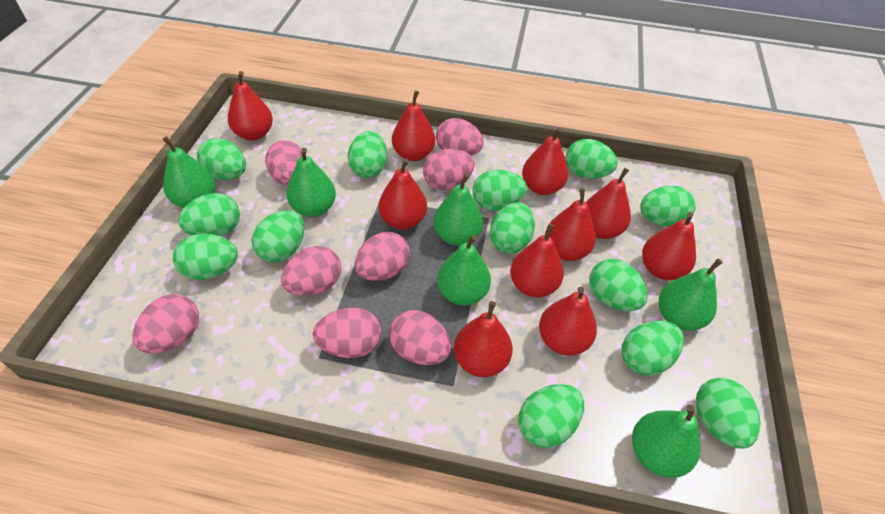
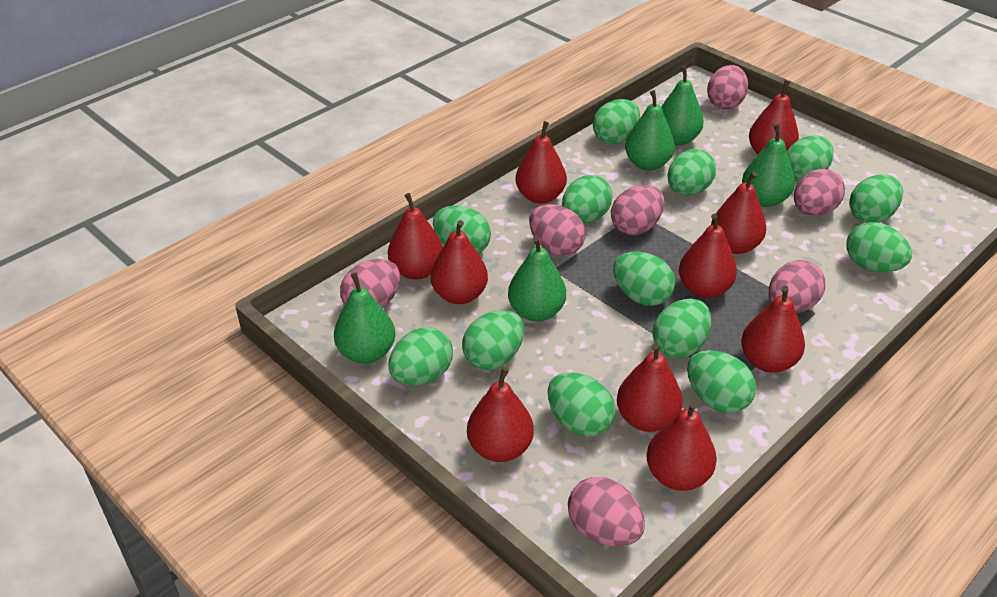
green pear: [162,136,215,208] [286,148,336,217] [433,174,483,246] [437,235,491,306] [632,405,701,478] [659,259,723,331] = 6 -> [334,272,395,364] [508,237,566,321] [625,90,675,171] [661,66,704,145] [742,124,795,207] = 5
pink egg: [132,294,199,353] [265,140,302,186] [281,246,341,296] [312,307,381,358] [354,232,410,281] [389,310,451,365] [423,149,475,190] [436,118,484,156] = 8 -> [340,259,400,308] [529,204,586,256] [568,477,645,546] [611,185,664,235] [707,65,748,110] [769,260,825,313] [794,169,845,216] = 7

